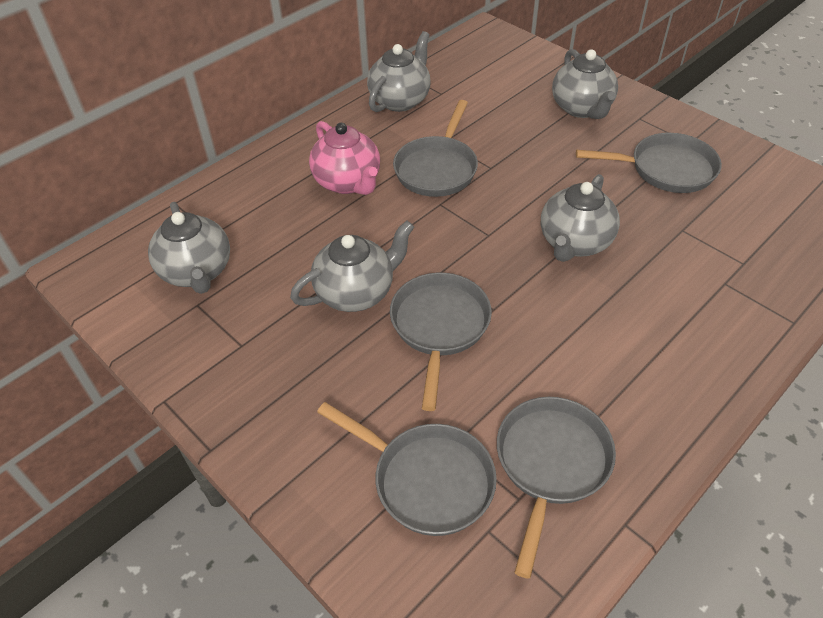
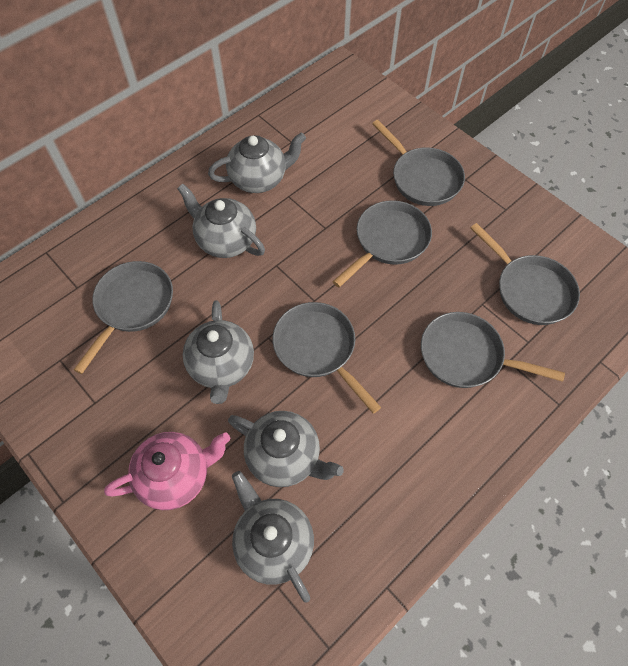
grey pan: [317,402,497,536] [390,273,492,411] [393,100,478,197] [497,397,616,579] [576,133,722,193] = 5 -> [74,261,173,374] [273,302,381,414] [333,200,432,287] [372,120,465,206] [421,312,565,388] [470,223,580,325] = 6

